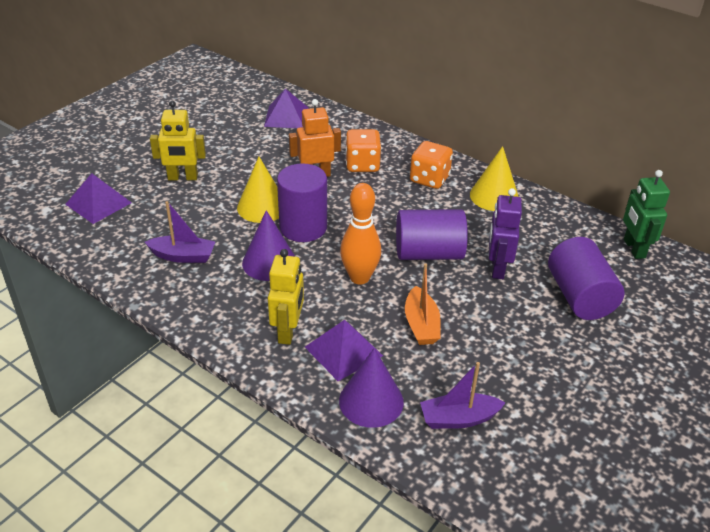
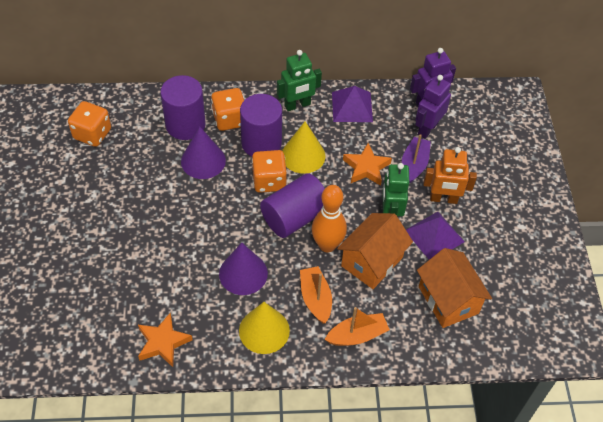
green robot: [623,170,670,259] = 1 -> [277,50,322,111] [382,163,409,217] = 2
orange boat: [405,264,441,345] = 1 -> [300,266,332,324] [325,307,390,346] = 2
orange dice: [345,129,381,172] [410,141,453,189] = 2 -> [68,101,111,147] [211,88,244,131] [252,150,287,193] = 3
orange house: none = 0 -> [337,213,413,289] [417,248,492,328] = 2
orange star: none = 0 -> [138,313,192,367] [343,143,392,186] = 2
purple boat: [145,201,215,263] [420,362,505,429] = 2 -> [402,134,431,184] = 1
purple pyramid: [65,173,132,224] [264,88,308,128] [305,320,383,381] = 3 -> [332,86,373,122] [406,212,465,260] = 2
purple robot: [489,188,522,279] = 1 -> [410,48,456,106] [415,75,451,139] = 2
yellow robot: [150,101,206,180] [268,249,304,345] = 2 -> none = 0

